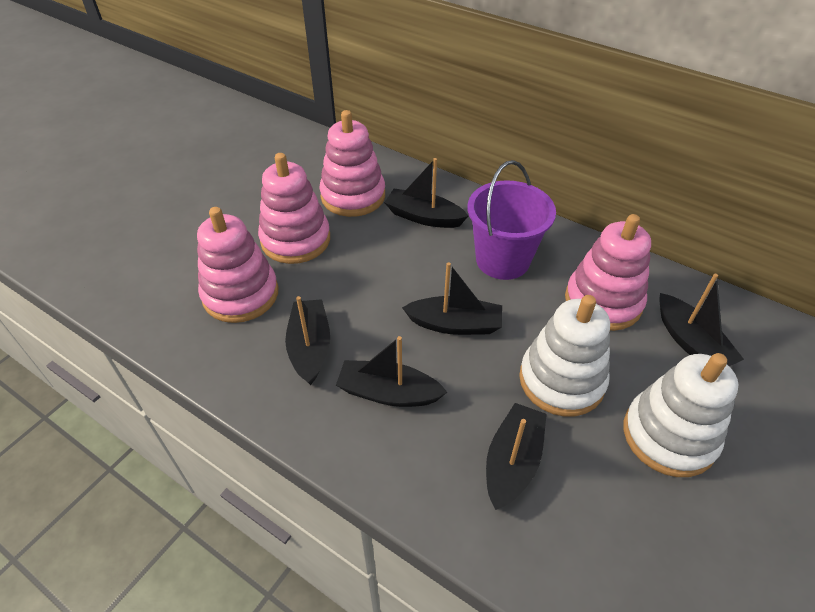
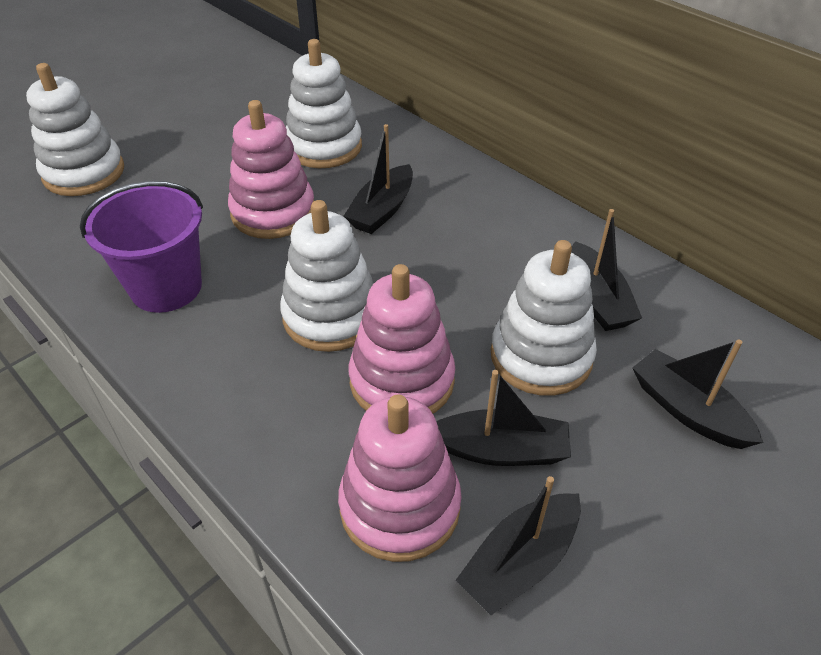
black boat: [285,296,330,385] [336,336,447,407] [384,158,468,228] [402,262,502,335] [486,403,547,510] [660,274,744,366] = 6 -> [344,124,413,234] [436,370,571,466] [455,476,581,615] [571,209,642,331] [632,339,763,449] = 5
pink stacking toy: [197,207,278,323] [258,153,330,264] [319,110,385,217] [565,214,651,331] = 4 -> [228,100,314,239] [338,394,461,562] [349,264,455,414] = 3
white stacking toy: [519,295,610,417] [624,353,738,477] = 2 -> [26,63,124,196] [280,200,373,352] [286,39,362,168] [491,240,597,396] = 4

